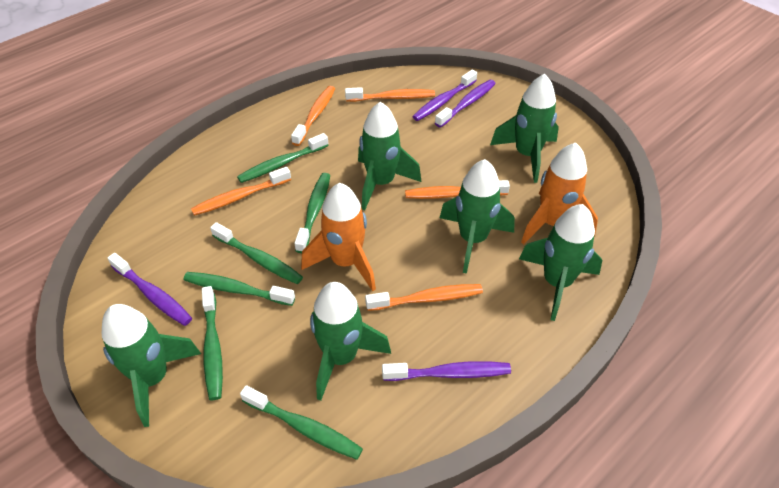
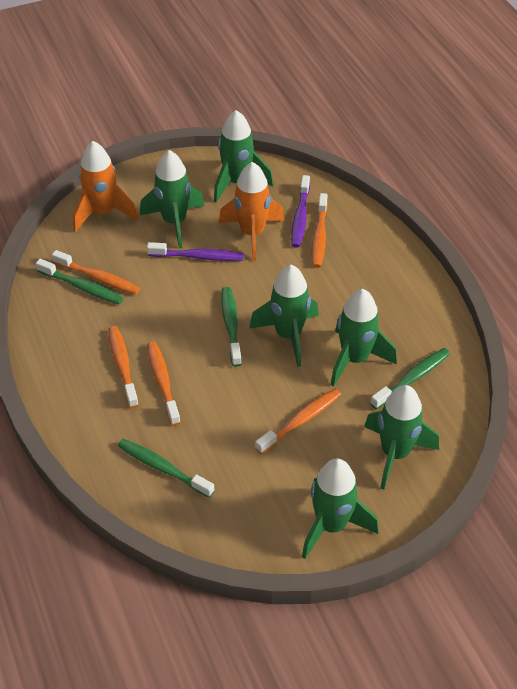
green toothbrush: [184,272,295,306] [202,286,223,400] [210,222,303,284] [237,133,329,183] [240,385,363,460] [294,173,330,253] = 6 -> [36,259,124,305] [118,439,215,498] [221,287,242,367] [370,348,450,410] = 4
purple toothbrush: [107,253,192,326] [382,361,511,381] [412,70,477,121] [435,80,496,128] = 4 -> [147,242,244,261] [291,175,310,248] = 2

